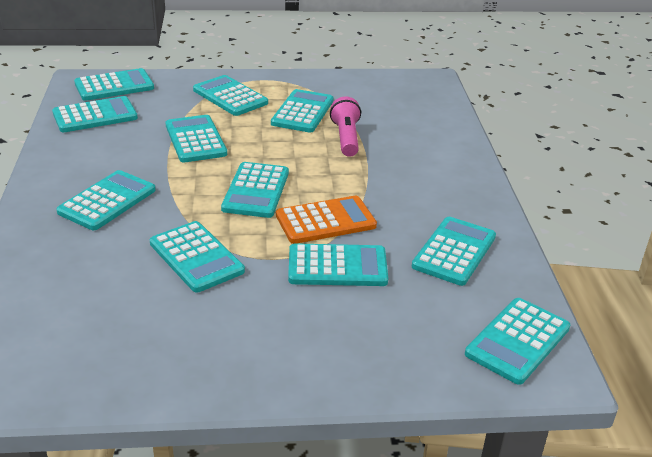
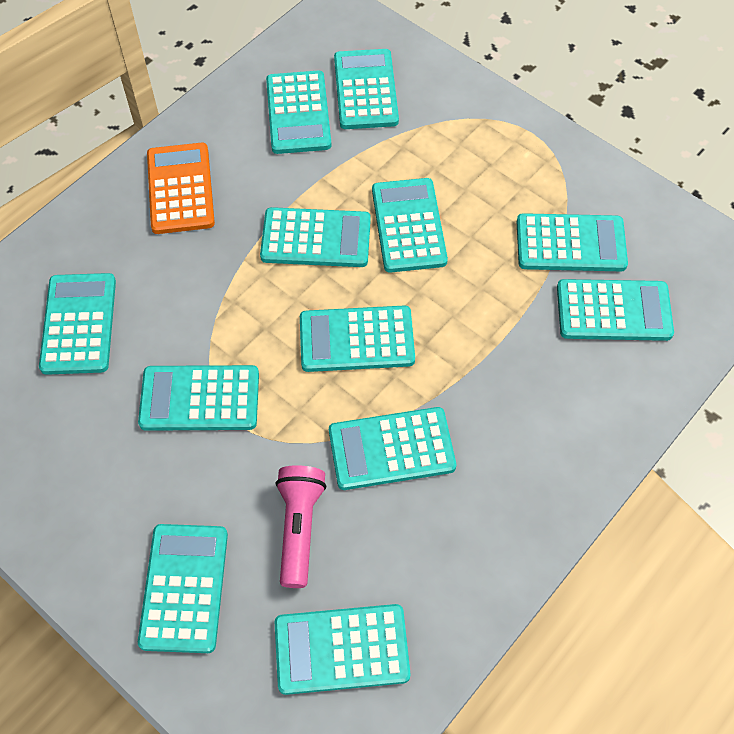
turquoise calculator: [52,96,138,132] [56,170,156,230] [74,68,154,101] [150,221,245,293] [165,115,227,163] [193,75,268,116] [221,162,289,218] [271,89,334,133] [288,243,388,286] [412,217,496,286] [465,298,570,385] = 11 -> [39,273,116,375] [138,365,259,431] [138,524,228,653] [260,207,371,267] [266,71,331,154] [275,604,411,695] [300,306,415,372] [329,407,456,490] [334,49,399,129] [372,178,448,273] [517,213,628,271] [557,279,674,341] = 12

